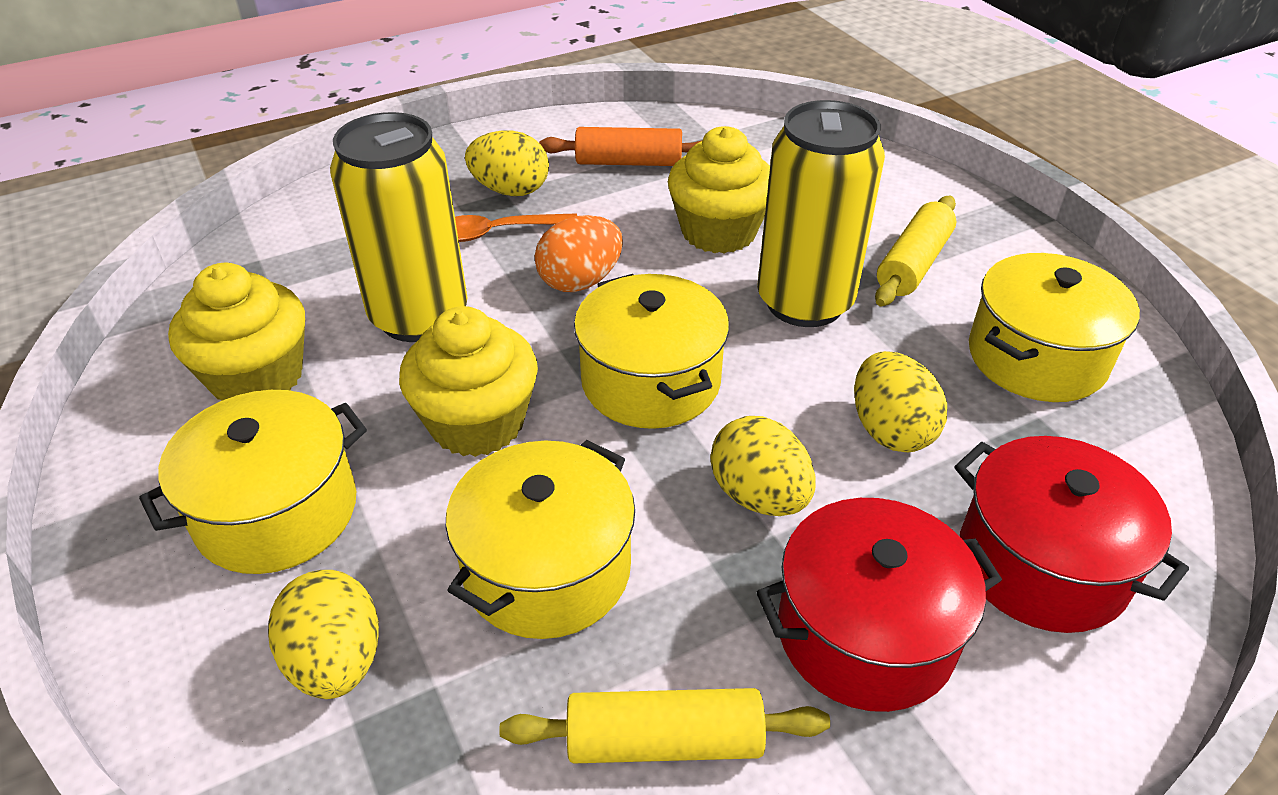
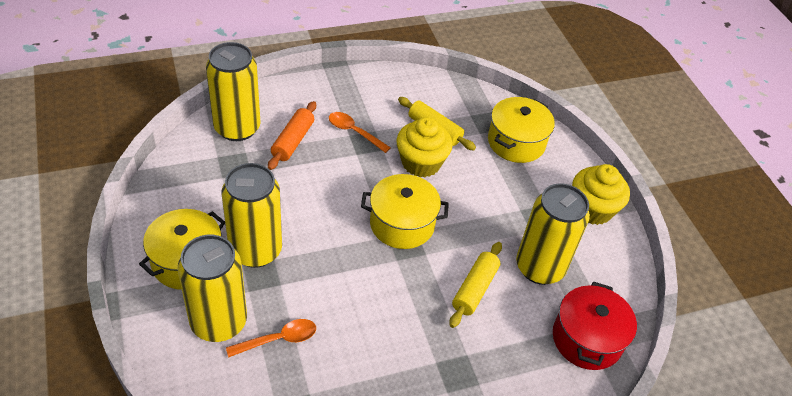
orange egg: [535,215,623,292] = 1 -> none = 0
orange spoon: [455,213,577,242] = 1 -> [226,319,316,358] [329,112,391,153] = 2
red pot: [757,498,1002,712] [954,436,1189,633] = 2 -> [553,282,637,370] = 1
yellow can: [330,112,468,342] [757,100,885,327] = 2 -> [177,235,247,342] [206,42,261,141] [222,163,282,268] [516,183,590,285] = 4
yellow cupcake: [168,263,305,401] [399,306,538,457] [668,126,770,254] = 3 -> [397,117,453,177] [572,164,630,225] = 2
yellow egg: [268,570,379,699] [465,131,549,196] [711,416,816,516] [854,351,947,452] = 4 -> none = 0
yellow pot: [139,390,367,574] [446,440,635,639] [574,274,729,429] [969,253,1140,402] = 4 -> [139,209,225,290] [361,174,449,249] [488,97,555,163] = 3

